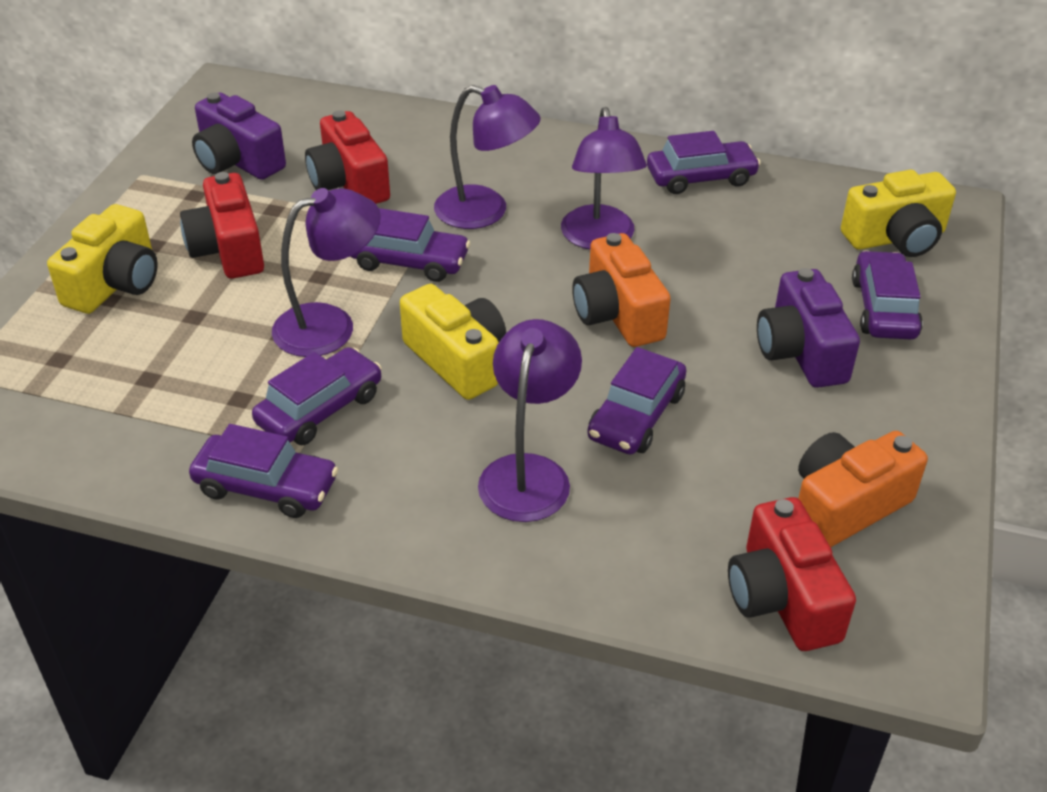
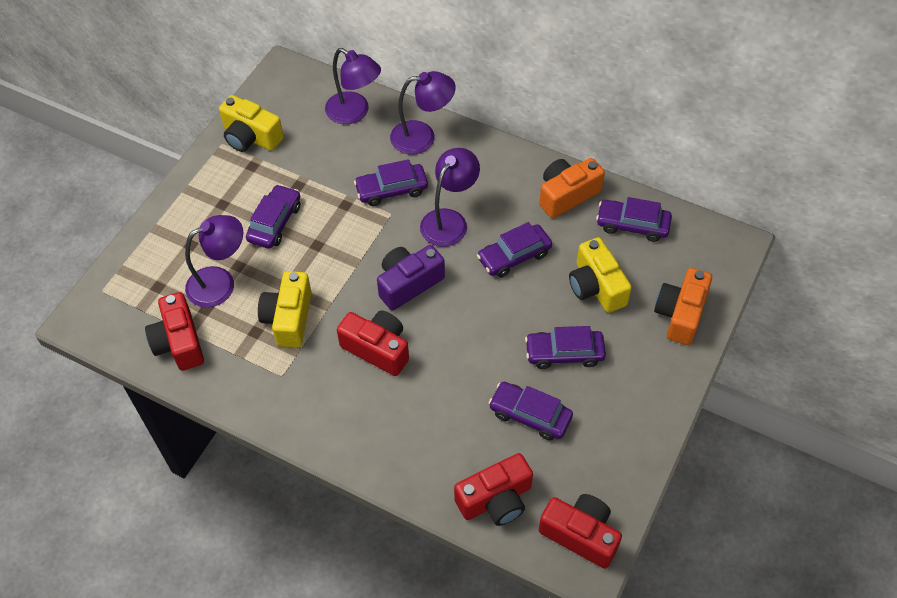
purple camera: [192,92,286,180] [757,268,860,388] = 2 -> [377,245,445,311] = 1
red camera: [180,172,264,279] [305,110,390,204] [728,497,856,651] = 3 -> [145,292,204,371] [337,311,409,376] [454,453,533,526] [539,494,622,569] = 4

